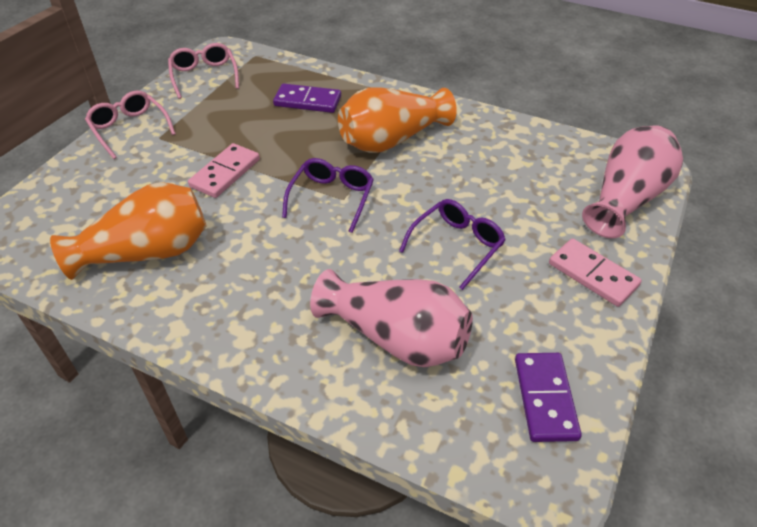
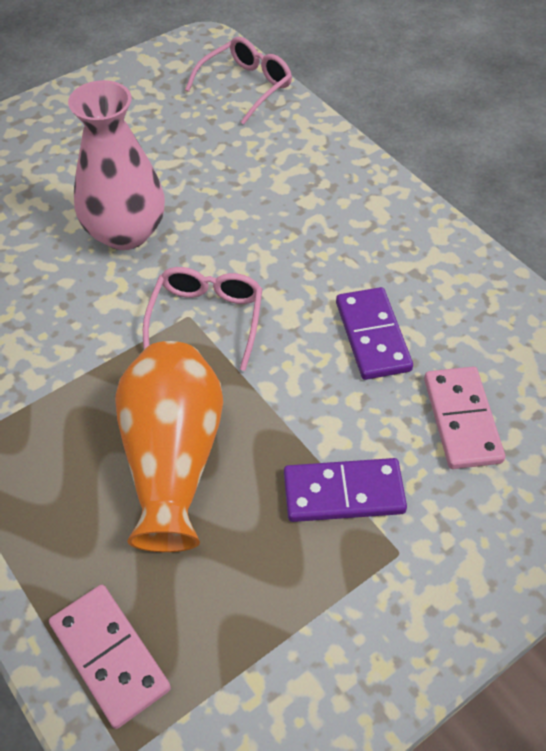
orange vase: [50,182,206,280] [338,87,457,153] = 2 -> [115,341,223,552] = 1
pink vase: [310,269,473,367] [582,125,683,238] = 2 -> [68,80,165,250] = 1
purple glasses: [282,158,374,233] [399,199,506,290] = 2 -> none = 0

